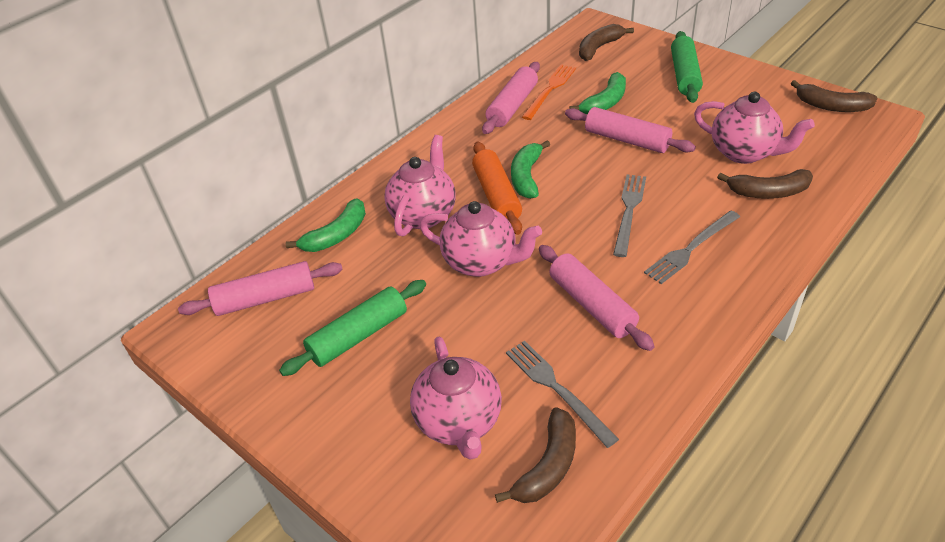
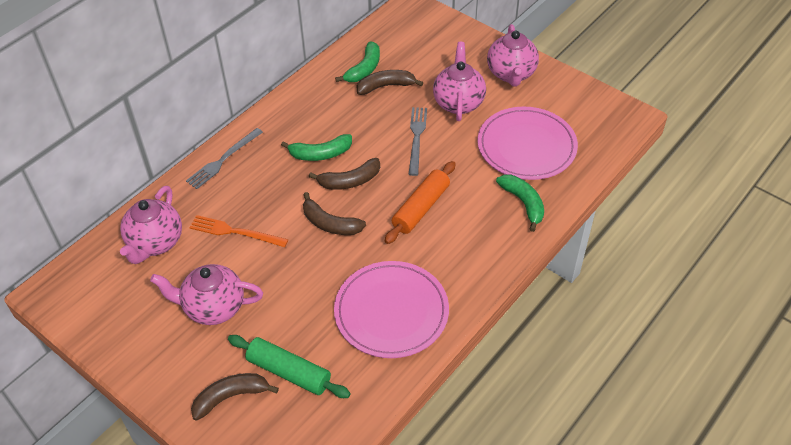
green rolling pin: [279,280,426,376] [671,31,703,103] = 2 -> [228,335,351,398] = 1
grey fork: [506,341,619,448] [613,174,646,257] [644,211,740,284] = 3 -> [186,128,263,189] [408,107,427,176] = 2
pink plate: none = 0 -> [334,261,449,358] [477,107,578,180] = 2
pink rolling pin: [178,261,343,316] [482,62,540,134] [539,245,655,351] [565,107,696,153] = 4 -> none = 0

